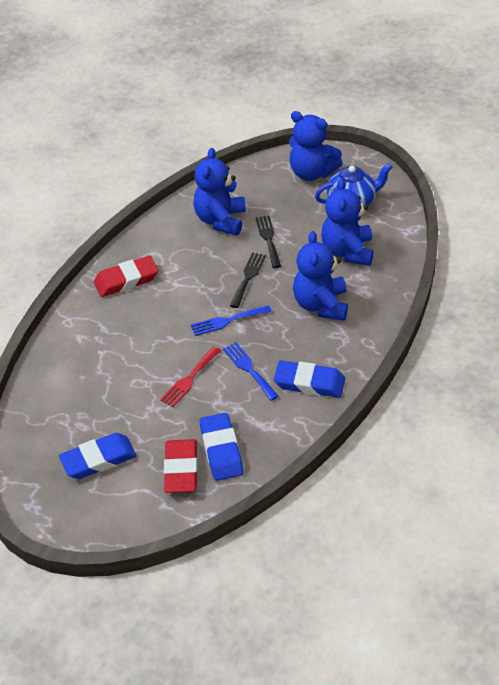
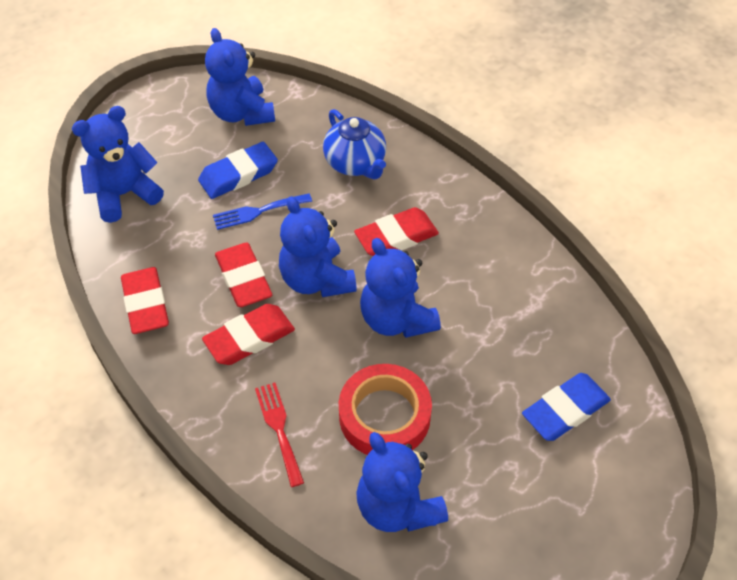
black fork: [230,252,266,308] [256,216,281,268] = 2 -> none = 0
blue eraser: [59,433,137,479] [199,413,243,481] [274,360,345,398] = 3 -> [198,142,278,199] [522,373,611,441] = 2
blue fork: [191,305,272,336] [223,342,279,401] = 2 -> [213,193,312,230] = 1
blue teddy bear: [193,148,246,236] [289,111,343,181] [293,231,348,321] [321,178,373,266] = 4 -> [72,106,164,223] [205,28,275,126] [279,196,357,297] [356,432,448,532] [360,238,441,338] = 5
red eraser: [94,256,159,297] [164,439,198,493] = 2 -> [121,267,169,334] [202,304,295,365] [215,243,272,307] [354,207,439,256] = 4
red tape: none = 0 -> [339,364,432,455] = 1

